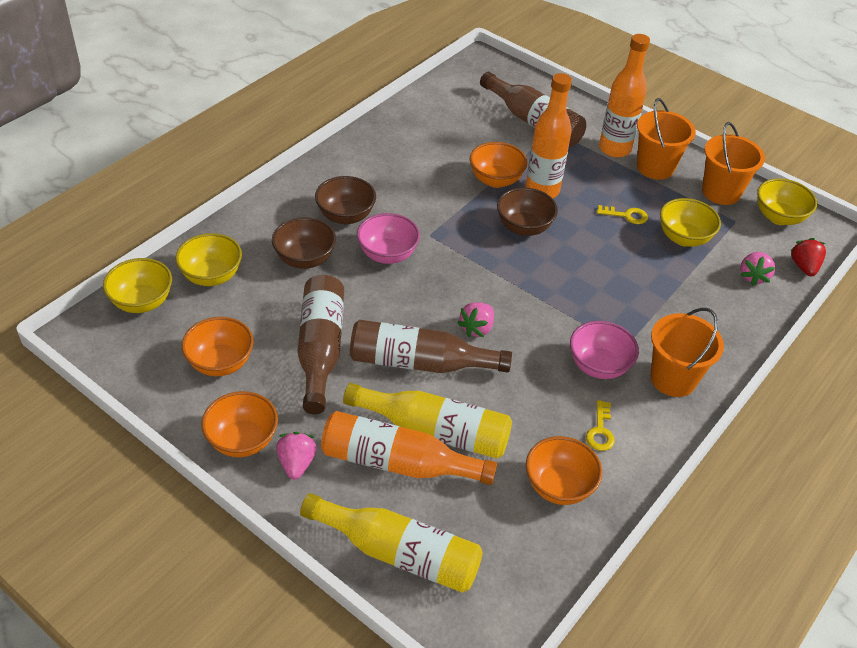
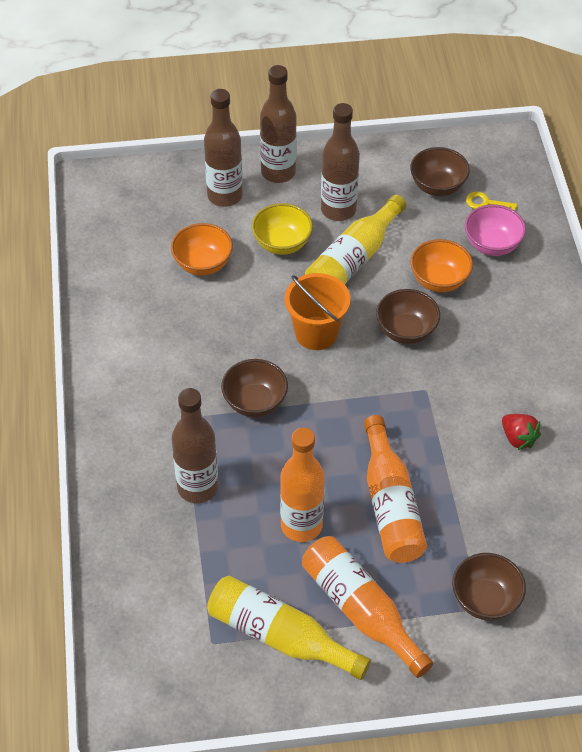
brown bottle: [298,275,344,414] [350,320,512,373] [480,72,586,147] = 3 -> [171,388,218,503] [204,89,243,207] [260,65,297,183] [321,103,360,221] = 4
brown bowl: [272,217,336,269] [315,176,376,224] [497,187,558,236] = 3 -> [221,359,288,417] [376,289,440,344] [410,147,470,196] [452,553,526,620] = 4
orange bowl: [182,317,253,376] [201,391,278,457] [470,142,527,188] [526,436,602,505] = 4 -> [171,223,233,275] [410,239,473,292] = 2
orange bucket: [637,98,696,180] [650,308,724,397] [702,122,765,205] = 3 -> [285,273,350,350] = 1
pink bowl: [357,213,420,264] [570,321,639,379] = 2 -> [465,204,526,256] = 1
pink strawberry: [276,432,317,480] [457,302,494,337] [740,252,775,286] = 3 -> none = 0
yellow bowl: [103,258,172,313] [175,233,242,286] [660,198,721,247] [757,178,817,225] = 4 -> [252,203,313,255] = 1
yellow key: [586,400,615,451] [597,205,648,224] = 2 -> [466,192,517,211] = 1

